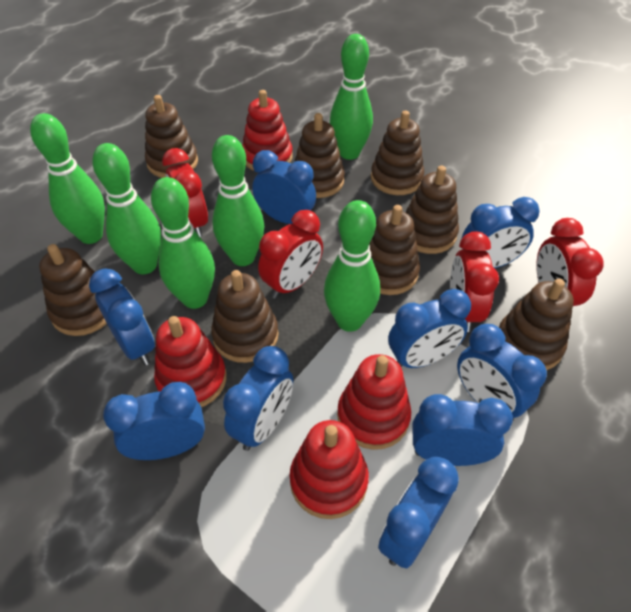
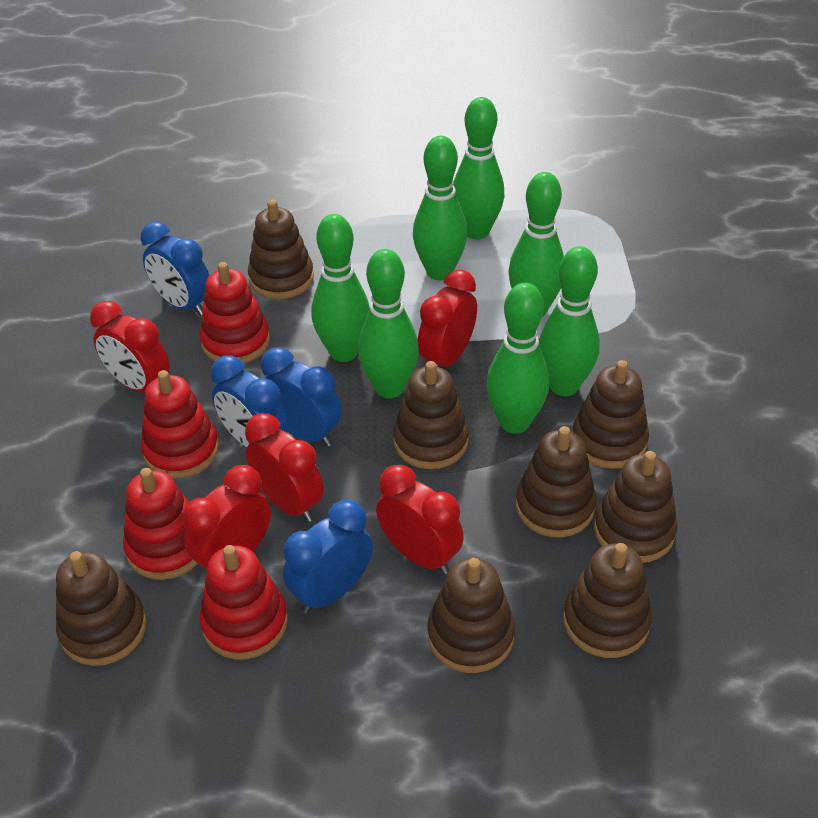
blue clock: [89,268,155,365] [103,382,205,460] [223,346,293,451] [252,150,316,224] [378,457,459,569] [388,289,471,368] [412,394,513,466] [457,324,547,421] [462,197,540,268] = 9 -> [141,222,210,316] [211,355,289,448] [261,347,342,447] [283,500,373,614] = 4
green bowling pin: [30,113,105,244] [92,143,161,274] [151,177,215,309] [212,135,264,266] [324,200,380,332] [330,34,373,160] = 6 -> [311,214,370,362] [358,249,419,398] [413,136,467,280] [453,97,504,240] [486,283,549,434] [508,172,564,317] [539,246,600,396] = 7
red clock: [162,148,208,237] [258,210,323,299] [450,231,499,332] [536,218,604,306] = 4 -> [90,301,170,392] [182,465,271,570] [245,413,324,522] [376,465,464,574] [418,269,477,367] = 5

